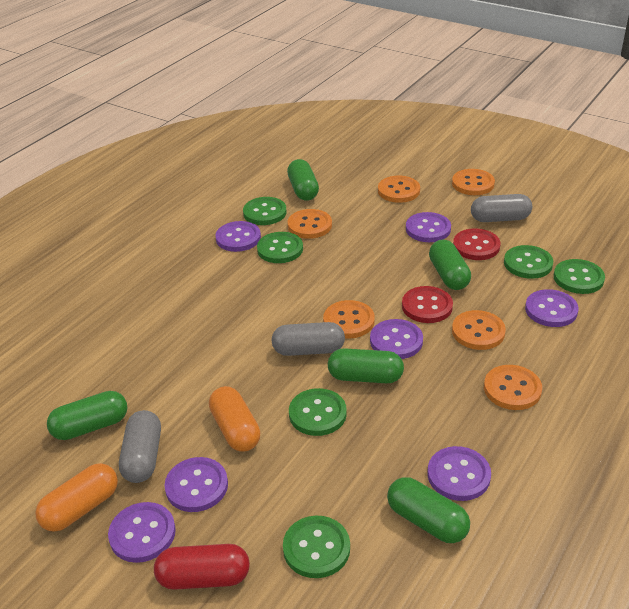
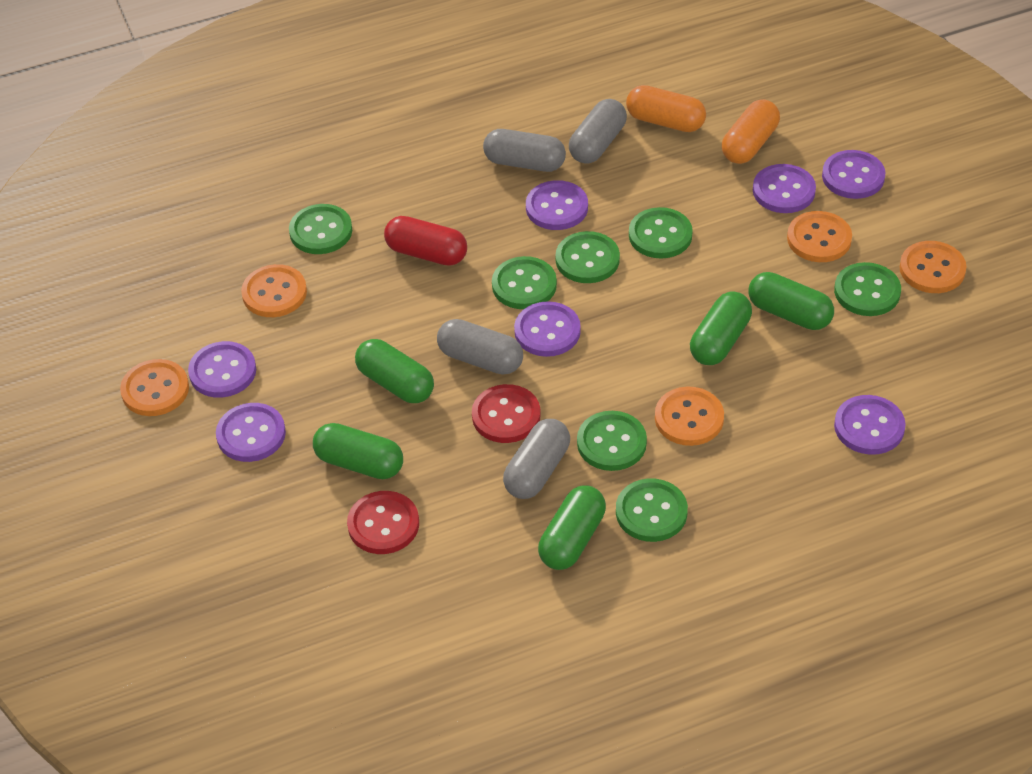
green button: [243,197,287,225] [257,232,303,263] [283,516,350,578] [289,388,347,436] [504,245,553,279] [554,259,605,294] = 6 -> [289,204,352,254] [492,256,557,309] [555,231,620,283] [577,411,647,471] [616,478,688,542] [629,207,693,259] [834,262,901,316] = 7
grey capsule: [119,410,161,483] [272,322,345,356] [471,194,532,222] = 3 -> [437,319,523,374] [483,129,566,172] [503,419,570,499] [569,99,627,164] = 4
orange button: [288,209,332,239] [323,300,375,338] [378,176,420,203] [452,169,495,195] [452,310,506,350] [484,365,542,410] = 6 -> [120,359,189,416] [241,264,307,317] [655,387,724,446] [787,211,852,262] [900,241,967,293] = 5

